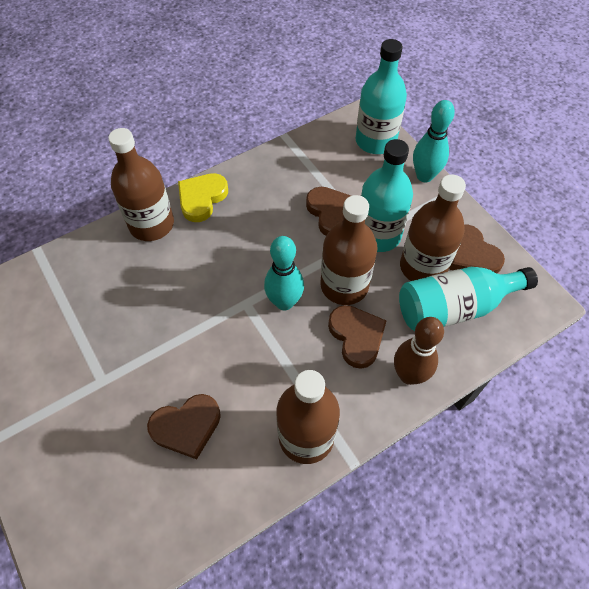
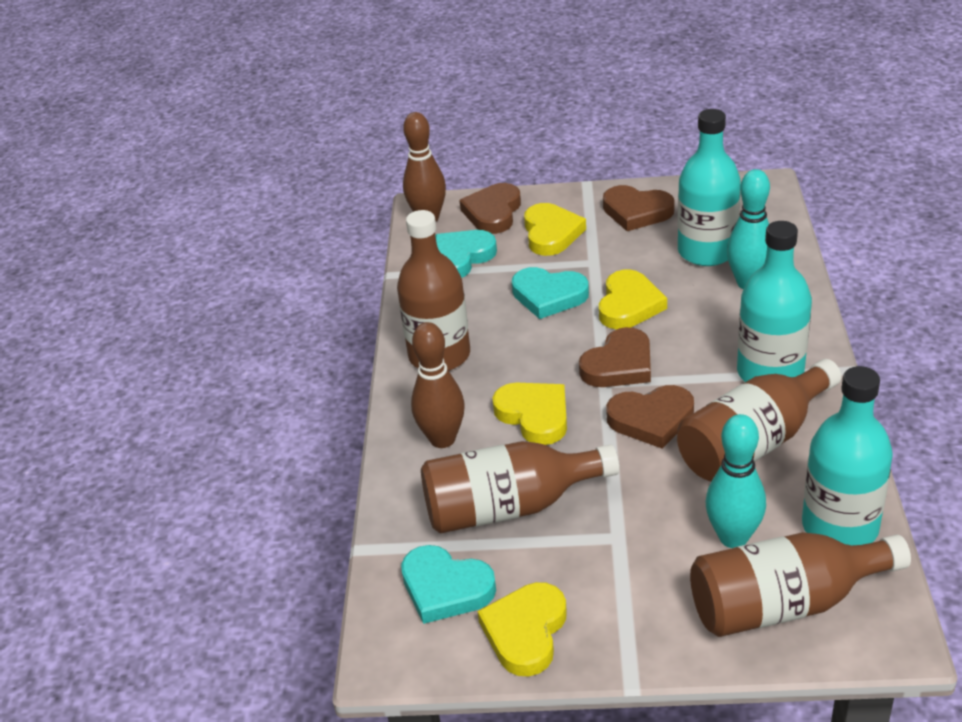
brown bowling pin: [394,317,444,385] = 1 -> [403,112,446,221] [411,322,465,448] = 2
turquoise heart: none = 0 -> [401,545,496,624] [435,230,497,278] [512,267,589,319] = 3
yellow heart: [178,173,228,222] = 1 -> [477,582,567,677] [492,383,567,445] [524,203,586,256] [599,270,667,329] = 4

